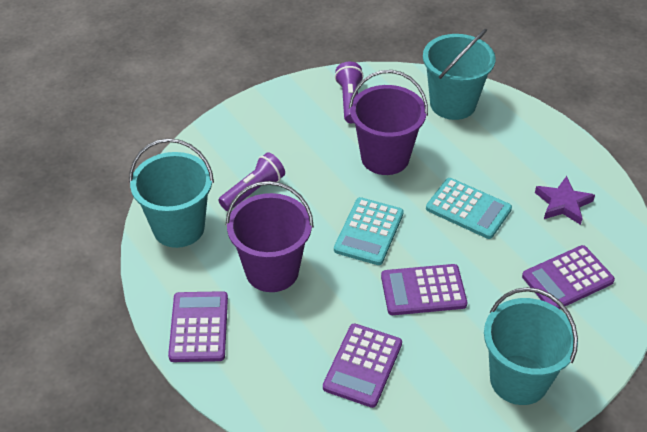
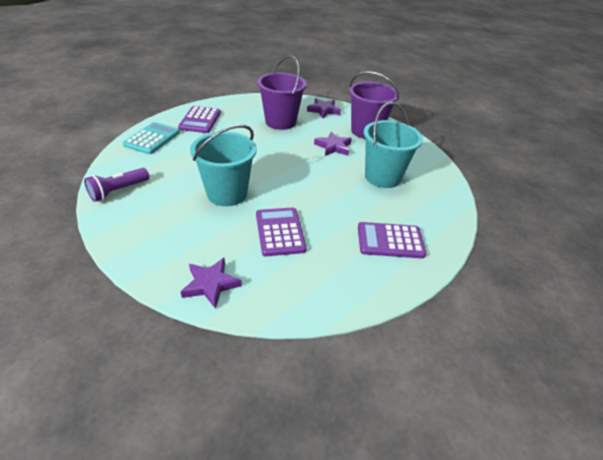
purple calculator: [168,291,228,362] [323,323,402,408] [381,264,467,315] [522,245,615,309] = 4 -> [178,106,221,133] [256,207,307,256] [358,222,426,258] = 3
purple flashlight: [218,152,285,211] [335,62,363,123] = 2 -> [84,168,149,202] = 1
purple star: [535,176,595,225] = 1 -> [181,258,242,309] [307,98,341,118] [314,132,352,156] = 3
turquoise bucket: [129,138,214,248] [423,29,496,120] [484,287,578,405] = 3 -> [190,125,257,206] [364,102,423,188] = 2
turquoise calculator: [334,197,404,265] [426,178,512,239] = 2 -> [123,122,180,154] = 1

